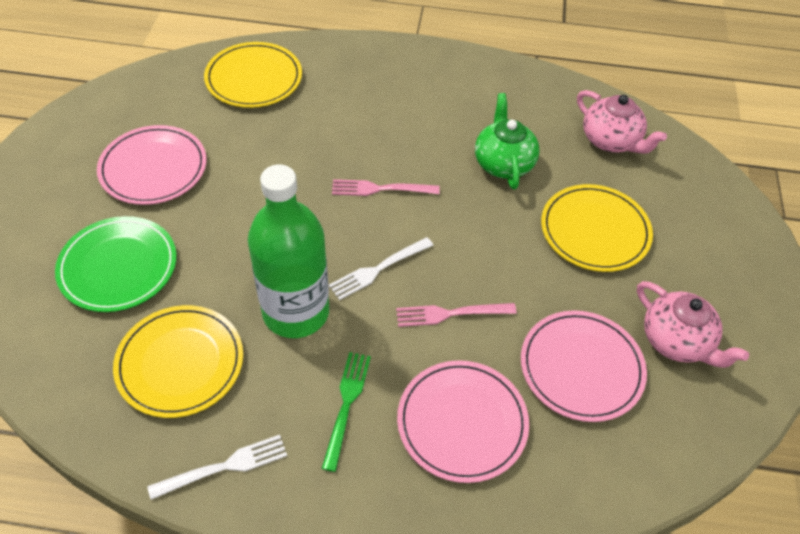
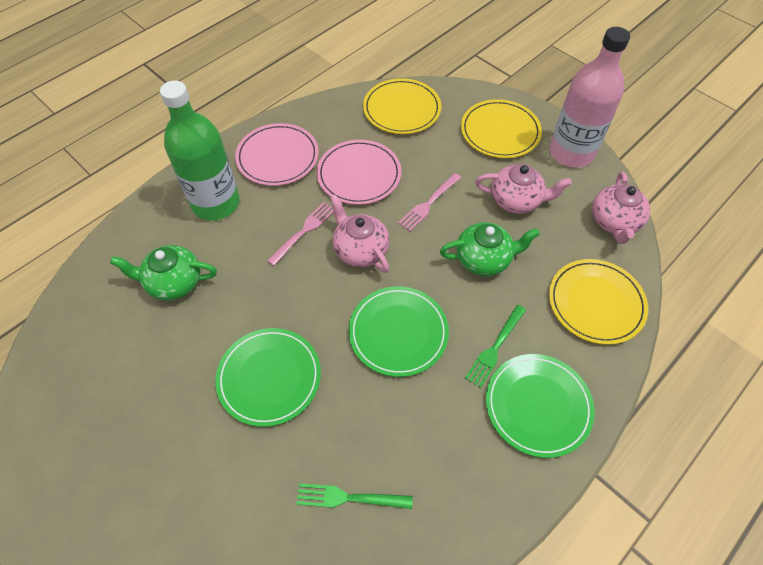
green fork: [321,352,371,472] = 1 -> [296,483,413,509] [465,305,526,388] = 2
green plate: [55,216,177,312] = 1 -> [215,328,321,427] [349,286,449,377] [486,354,595,458] = 3
green teapot: [475,93,539,189] = 1 -> [110,245,217,301] [440,222,540,276] = 2
pink bottle: none = 0 -> [550,27,630,168] = 1
pink plate: [97,125,207,205] [397,360,529,483] [521,310,647,422] = 3 -> [235,123,319,186] [317,140,401,205] = 2
pink teapot: [577,90,667,154] [637,281,749,368] = 2 -> [330,195,390,273] [475,164,572,214] [592,172,650,244] = 3
white fork: [148,435,287,500] [329,237,433,300] = 2 -> none = 0

